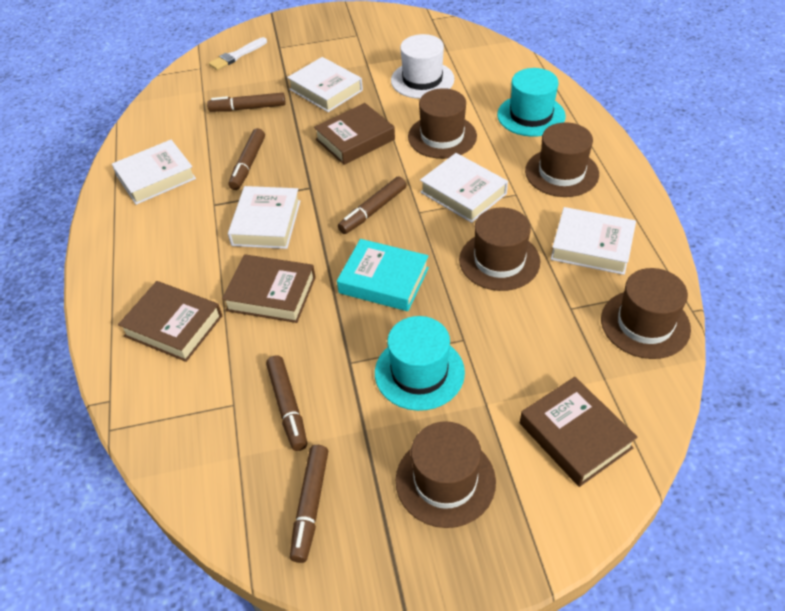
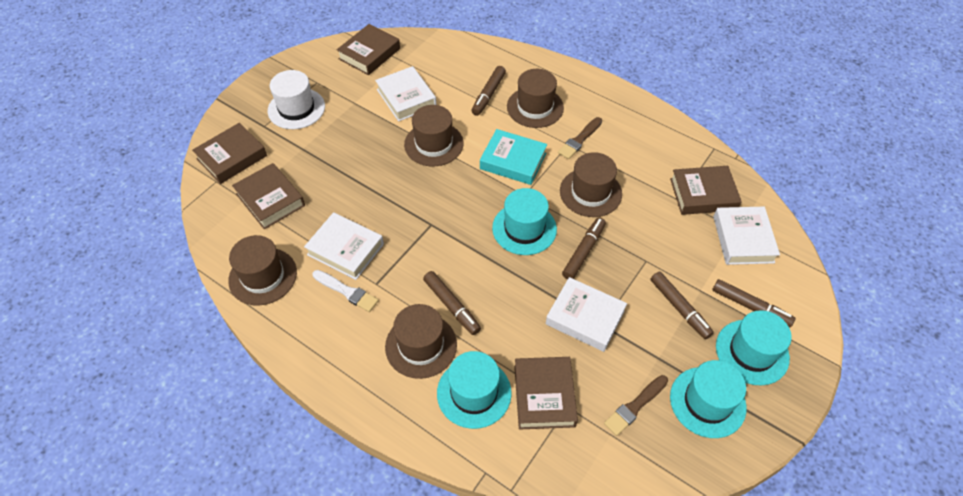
brown book: [118,281,222,362] [222,254,316,323] [314,103,395,165] [520,377,638,487] = 4 -> [192,123,267,184] [232,163,305,229] [337,24,400,75] [514,357,578,430] [670,166,742,215] = 5
brown brush: none = 0 -> [558,117,602,159] [604,375,668,436] = 2
turquoise hat: [375,316,465,411] [497,68,566,137] = 2 -> [437,351,512,429] [492,188,557,255] [670,360,747,438] [716,310,792,385] = 4
white book: [112,140,196,205] [228,186,300,249] [287,57,363,112] [420,153,508,223] [550,207,636,275] = 5 -> [304,212,384,280] [375,66,436,121] [546,277,627,352] [713,207,780,265] = 4

